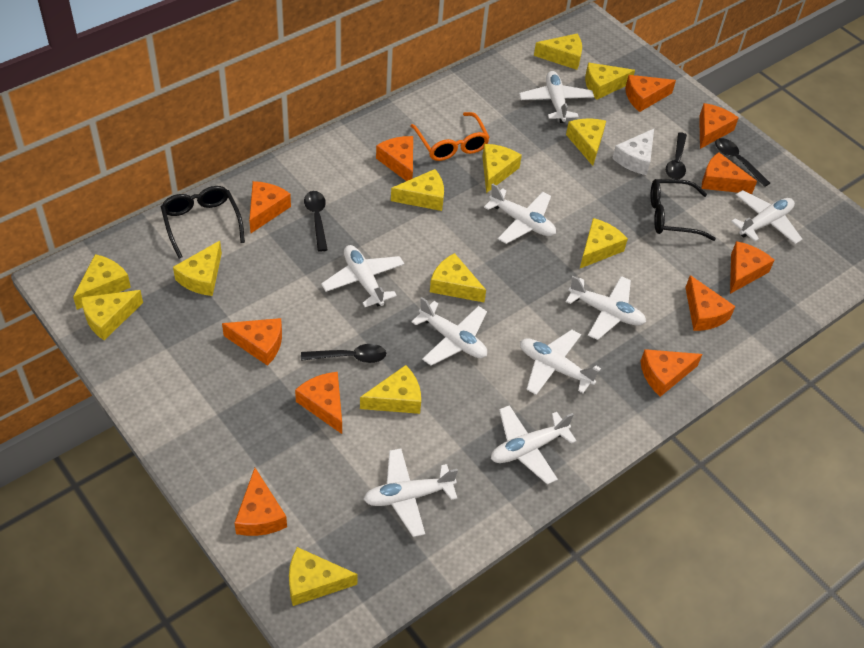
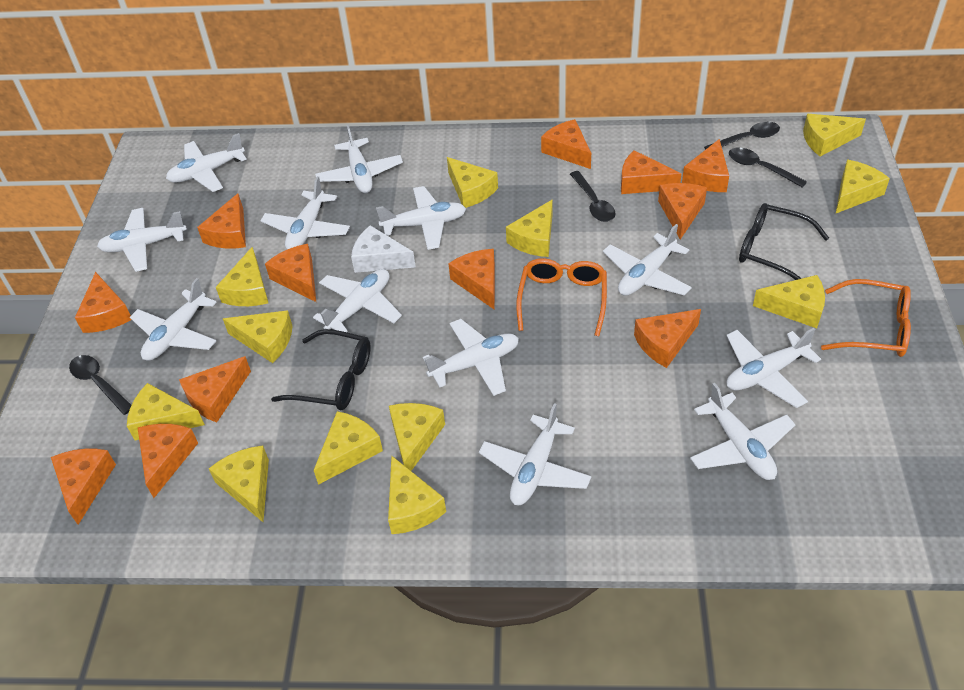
orange cheese: [222,318,282,366] [234,468,287,536] [249,181,291,233] [295,372,342,434] [376,136,413,181] [625,75,676,112] [640,349,702,397] [685,275,736,331] [699,103,739,149] [702,152,757,194] [730,241,775,294] = 11 -> [51,449,116,525] [75,272,131,333] [138,424,198,498] [179,356,251,422] [197,193,246,249] [265,244,316,302] [448,249,495,310] [541,119,591,169] [621,150,681,194] [634,309,701,368] [658,183,707,239] [682,139,729,192] = 12
orange glasses: [410,112,490,161] = 1 -> [516,258,607,336] [821,279,911,357] = 2
white plane: [321,245,404,307] [363,448,458,537] [411,297,487,366] [484,184,556,244] [491,405,577,485] [519,71,594,123] [520,330,601,395] [566,276,646,340] [731,190,802,244] = 9 -> [97,208,187,272] [130,278,217,361] [166,133,247,192] [260,176,350,249] [313,269,402,332] [315,125,403,193] [376,186,466,250] [423,319,519,396] [479,403,592,505] [603,224,692,296] [690,383,796,480] [726,328,821,408] = 12

